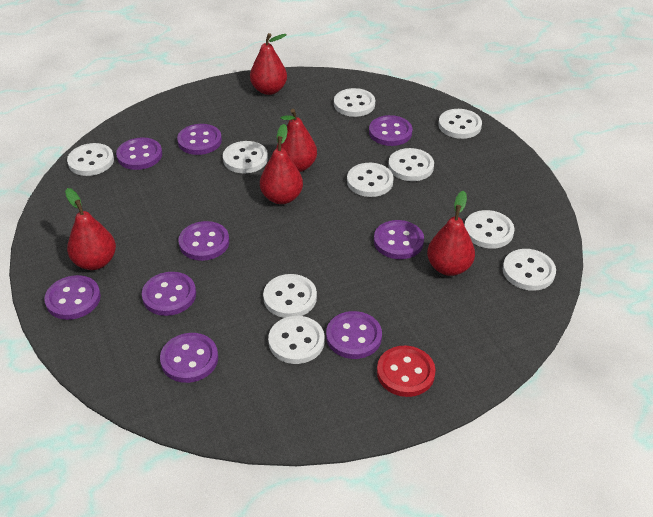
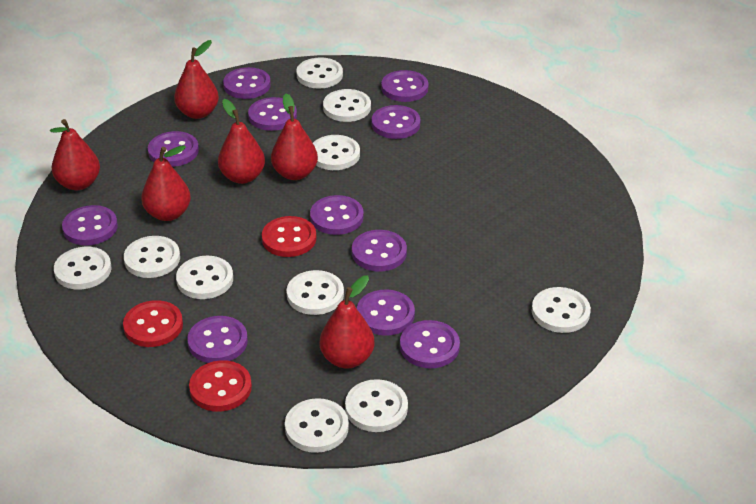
purple button: [44,275,101,320] [116,137,162,170] [142,272,196,316] [160,333,218,383] [177,124,222,155] [178,221,229,261] [326,311,382,359] [369,115,412,146] [374,220,424,259] = 9 -> [62,205,118,246] [148,131,199,167] [187,316,248,363] [223,67,271,99] [248,97,297,131] [310,195,364,235] [352,230,407,271] [357,289,415,336] [372,105,420,139] [381,70,429,102] [400,320,460,368] = 11
red button: [377,345,436,397] = 1 -> [123,300,183,347] [189,360,252,412] [262,216,316,257] = 3
red pear: [65,188,116,270] [250,33,287,95] [260,124,303,204] [276,109,317,172] [427,191,475,276] = 5 -> [50,119,100,190] [141,145,191,221] [174,40,219,119] [218,99,265,184] [271,94,318,180] [320,275,375,369] = 6

